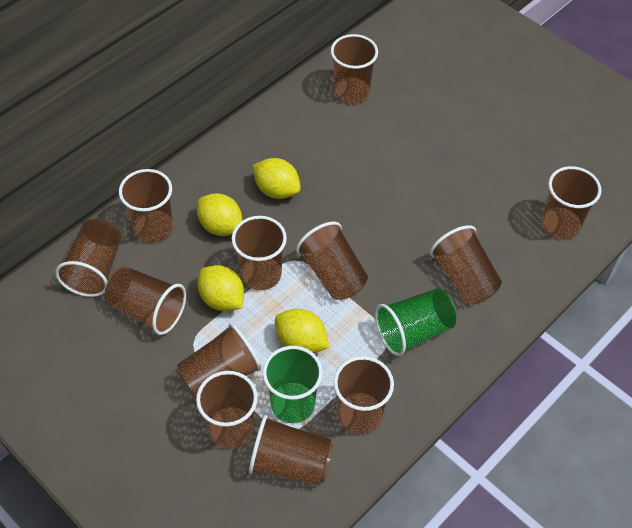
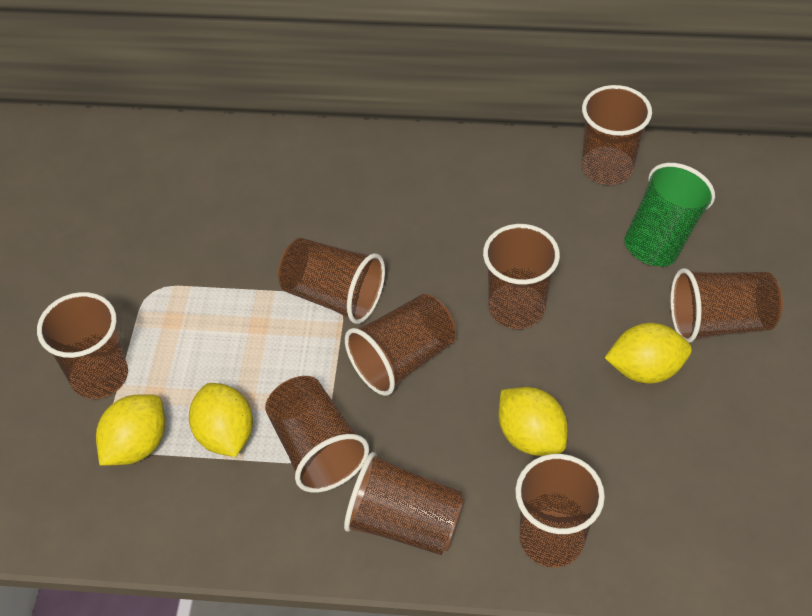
brown cup: [55,219,121,297] [105,266,186,335] [119,169,173,243] [177,323,261,400] [196,371,258,449] [232,216,287,290] [249,415,334,486] [296,222,368,300] [331,34,378,103] [334,356,394,434] [430,225,502,304] [541,166,601,239] = 12 -> [37,292,128,399] [265,376,369,493] [278,238,385,324] [344,452,465,555] [345,294,456,396] [483,224,560,329] [515,454,605,567] [582,85,652,185] [670,268,783,343] = 9
green cup: [263,346,323,423] [375,288,457,356] = 2 -> [624,163,715,266] = 1

